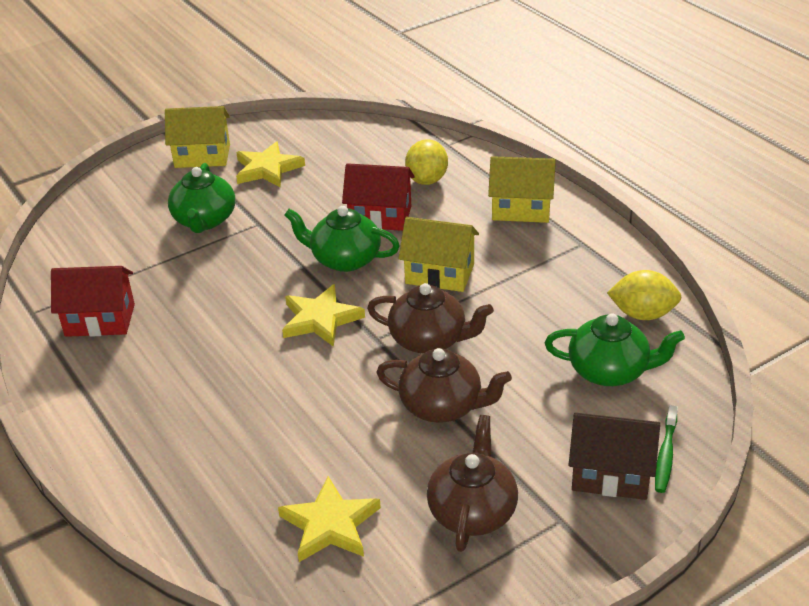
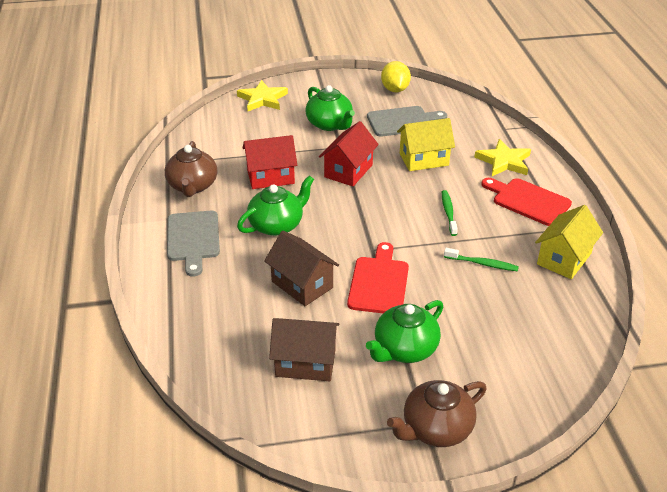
brown house: [569,412,660,500] = 1 -> [264,231,339,306] [269,318,339,381] = 2
brown teapot: [367,283,494,354] [376,348,512,423] [427,415,518,552] = 3 -> [165,141,217,197] [387,380,487,447] = 2
green toothbrush: [655,405,678,493] = 1 -> [442,190,458,236] [444,248,519,271] = 2
grey cutting board: none = 0 -> [167,211,220,277] [367,106,447,137] = 2
red cutting board: none = 0 -> [347,242,409,313] [481,178,572,226] = 2
yellow house: [165,106,230,168] [398,217,479,292] [488,156,556,223] = 3 -> [397,118,455,171] [535,205,603,279] = 2
yellow lemon: [405,139,448,185] [607,270,682,320] = 2 -> [381,61,411,92] = 1
yellow star: [236,141,305,187] [278,476,381,562] [282,284,365,347] = 3 -> [237,80,288,111] [474,139,531,176] = 2

